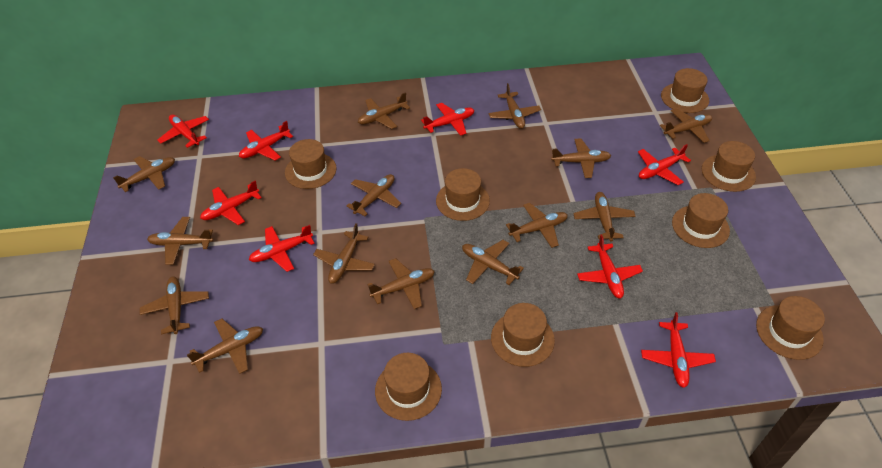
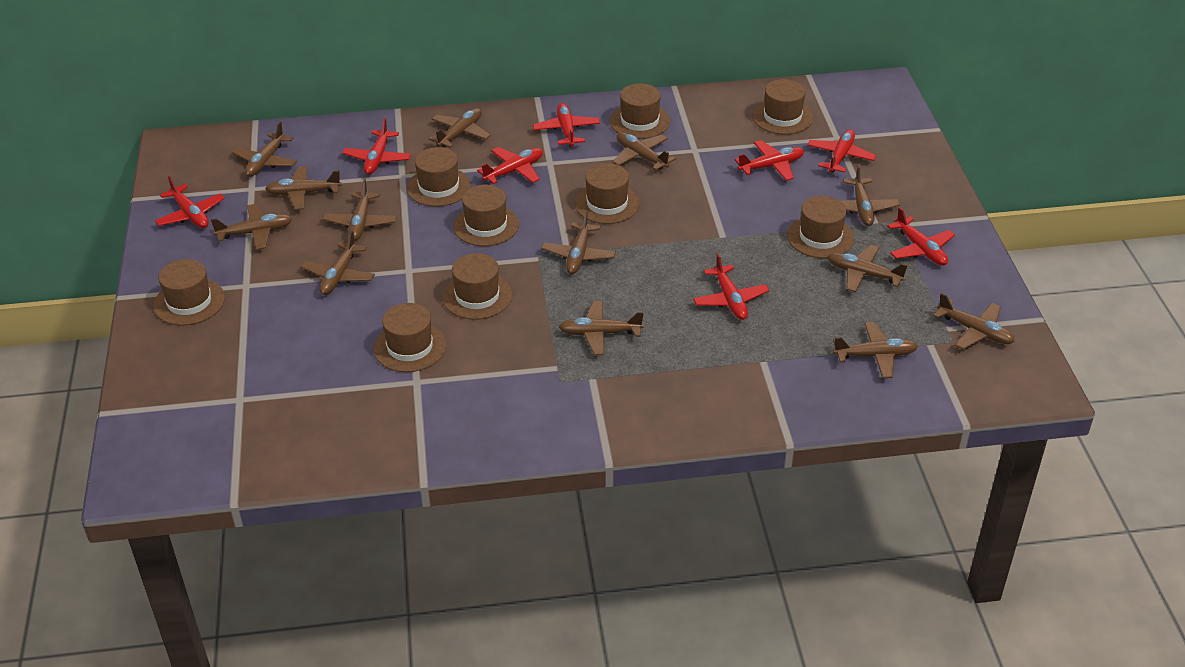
brown hat: [285,139,337,189] [375,353,442,421] [436,168,490,221] [491,303,555,367] [661,68,709,113] [672,193,730,248] [702,141,756,192] [756,296,825,360] = 8 -> [153,259,225,326] [373,303,446,372] [407,147,471,207] [442,253,512,320] [453,185,519,246] [575,163,640,224] [610,83,670,139] [752,79,813,135] [787,196,855,258] = 9
brown plane: [113,156,175,192] [140,277,209,334] [147,217,213,265] [187,319,263,374] [313,223,375,284] [346,174,401,216] [358,92,410,129] [367,258,435,309] [462,240,524,285] [489,83,541,129] [506,203,568,248] [551,138,611,178] [573,192,636,242] [660,108,712,143] = 14 -> [211,204,292,250] [232,122,297,177] [265,166,342,210] [301,231,375,295] [323,179,396,241] [429,108,491,148] [541,210,616,274] [559,301,644,355] [612,132,676,170] [827,245,908,292] [833,322,918,378] [841,165,900,226] [933,293,1015,350] = 13

